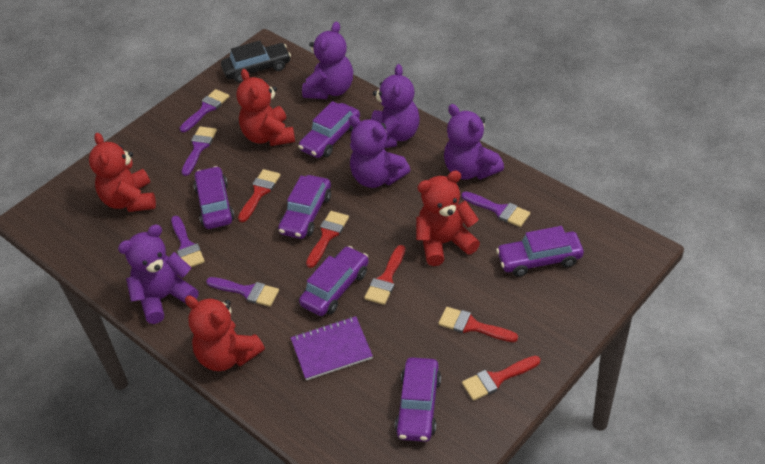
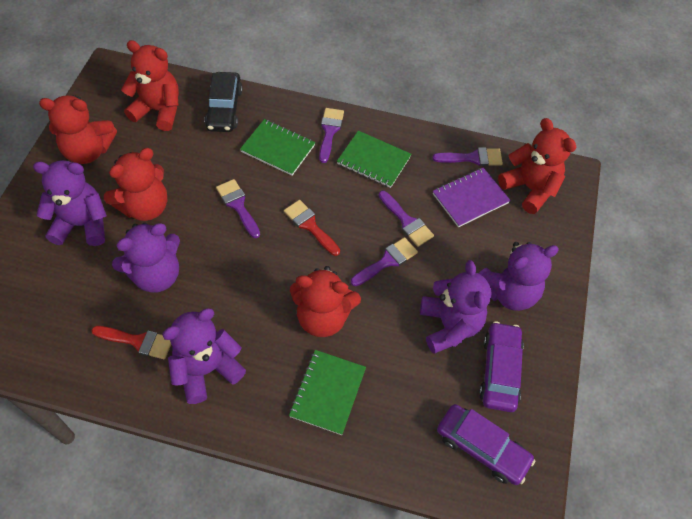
green notebook: none = 0 -> [240,119,315,176] [289,350,366,435] [337,131,411,188] = 3
purple car: [194,166,235,229] [278,175,331,239] [298,101,360,158] [299,246,369,316] [395,357,441,442] [496,226,584,277] = 6 -> [437,404,535,485] [479,321,524,412] = 2
red brush: [238,169,280,222] [306,211,349,268] [364,245,406,305] [438,307,518,342] [462,356,540,401] = 5 -> [91,326,171,359] [284,200,340,256] = 2
red teddy bear: [89,133,156,212] [185,296,265,371] [237,69,295,146] [416,171,480,266] = 4 -> [39,95,117,164] [104,148,168,221] [121,40,179,131] [290,266,361,337] [498,118,576,214] = 5

